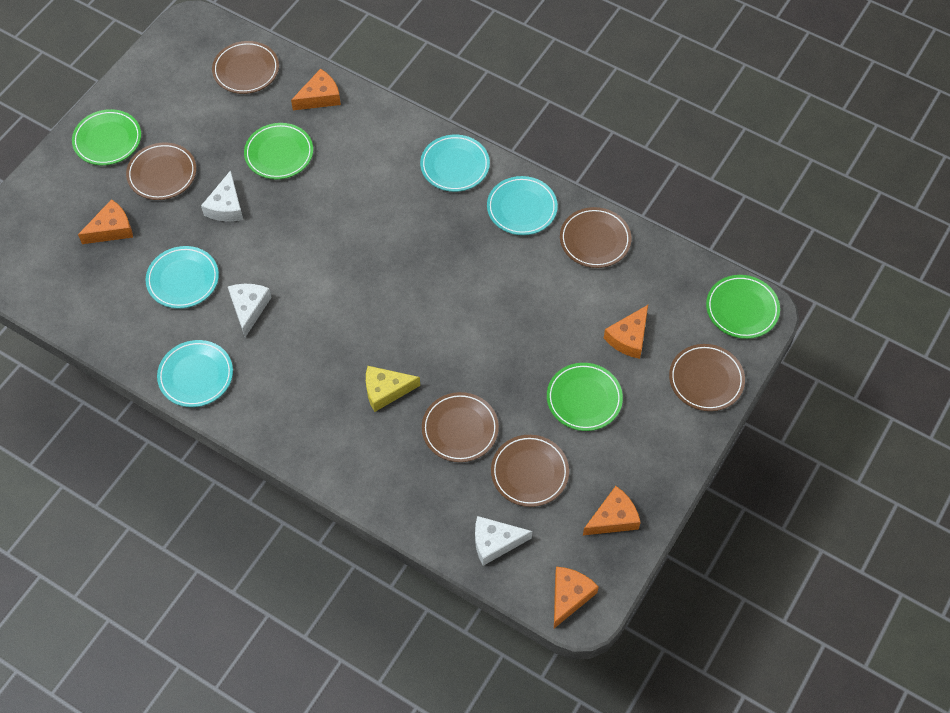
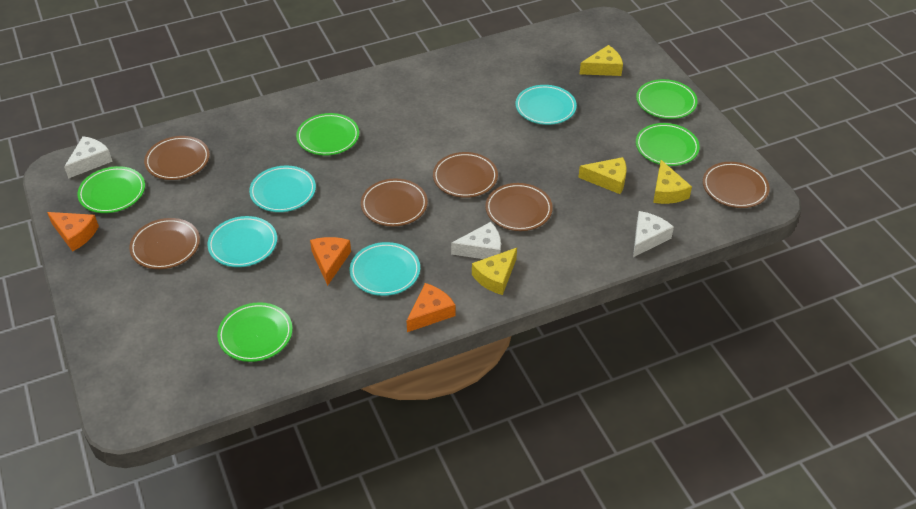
green plate: [72,109,141,165] [244,123,313,179] [547,363,623,431] [706,275,780,339] = 4 -> [77,166,145,213] [217,302,293,362] [296,113,359,156] [636,79,698,119] [636,123,700,166] = 5
orange cheese: [78,199,133,244] [291,69,341,110] [554,567,599,628] [583,486,641,535] [604,305,648,359] = 5 -> [47,212,99,252] [310,237,351,286] [407,283,455,332] = 3
yellow cheese: [366,366,420,412] = 1 -> [472,248,517,295] [578,157,627,194] [580,45,623,76] [653,160,692,204] = 4

